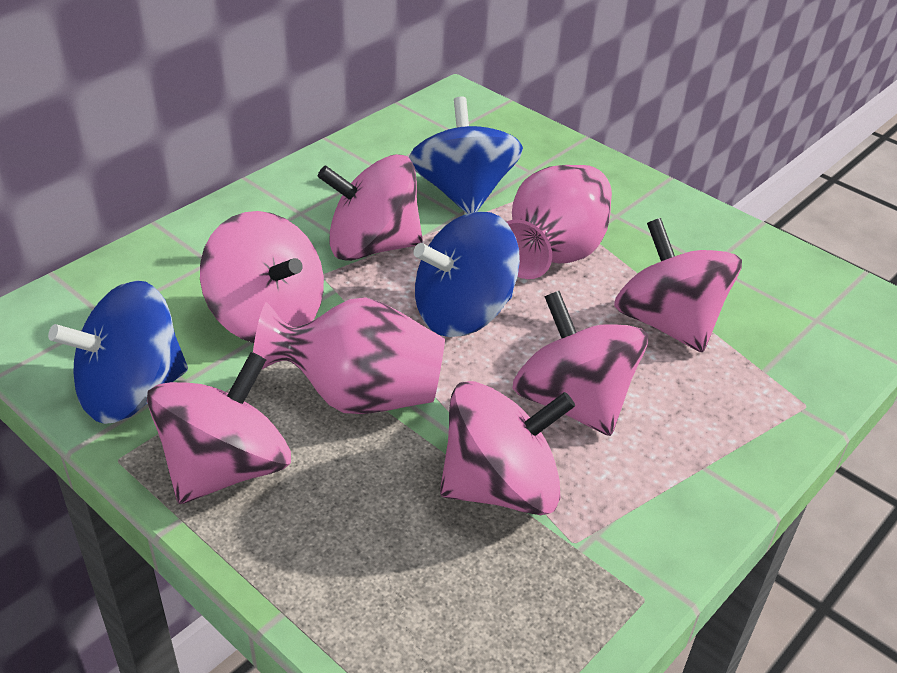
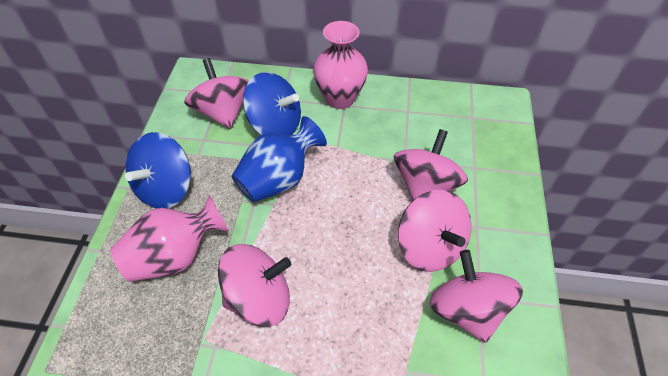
blue spinning top: [48,281,188,424] [409,97,523,214] [413,212,520,337] = 3 -> [125,132,191,209] [243,72,301,135] = 2
blue vase: none = 0 -> [231,116,327,202] = 1
pink spinning top: [147,352,291,504] [200,211,324,343] [318,154,423,261] [440,381,575,515] [512,291,648,436] [614,218,742,353] = 6 -> [184,58,249,129] [218,244,291,327] [394,129,468,201] [398,190,472,272] [429,250,523,343] = 5

